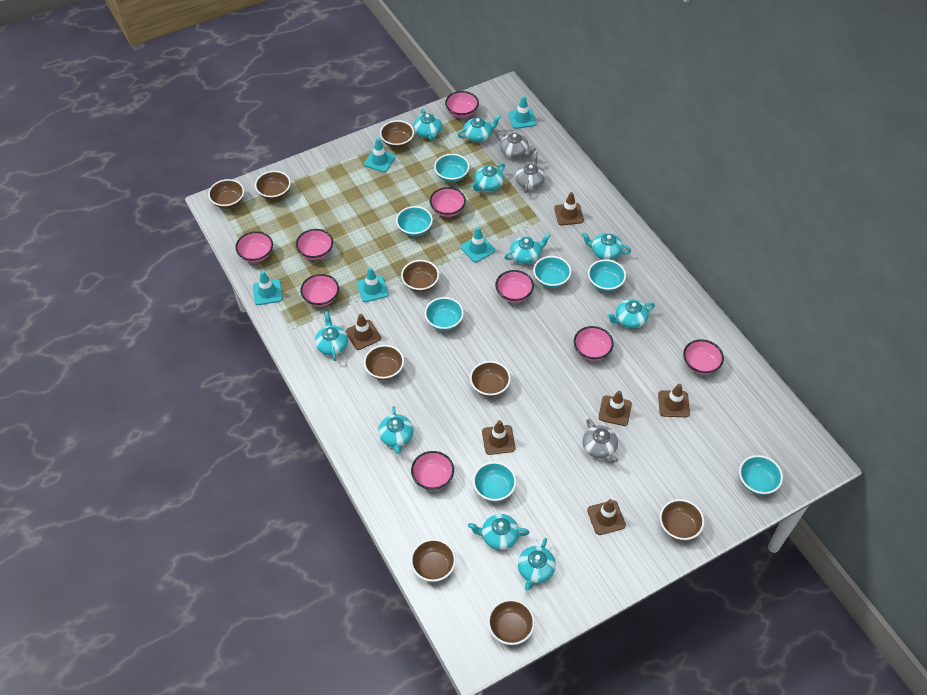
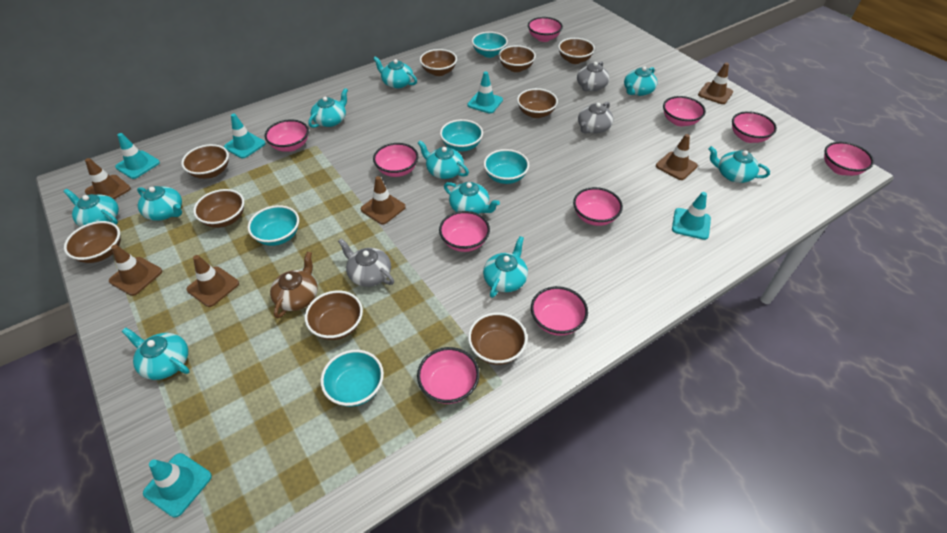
brown teapot: none = 0 -> [270,252,318,318] = 1
pink bowl: [235,231,273,263] [296,229,333,260] [300,274,339,307] [411,451,454,490] [430,187,466,217] [445,91,479,118] [495,270,534,303] [574,326,614,361] [683,339,724,374] = 9 -> [265,119,309,152] [373,143,418,177] [417,347,480,404] [439,211,490,252] [528,17,563,42] [531,286,588,336] [573,187,623,226] [663,96,706,126] [732,111,777,143] [824,142,874,176] = 10
turquoise bowl: [396,206,433,237] [425,297,464,331] [434,154,469,182] [473,462,516,502] [533,256,571,288] [588,259,626,292] [739,455,783,495] = 7 -> [248,205,299,246] [320,350,384,407] [440,119,483,151] [472,32,508,58] [484,149,529,184] = 5

